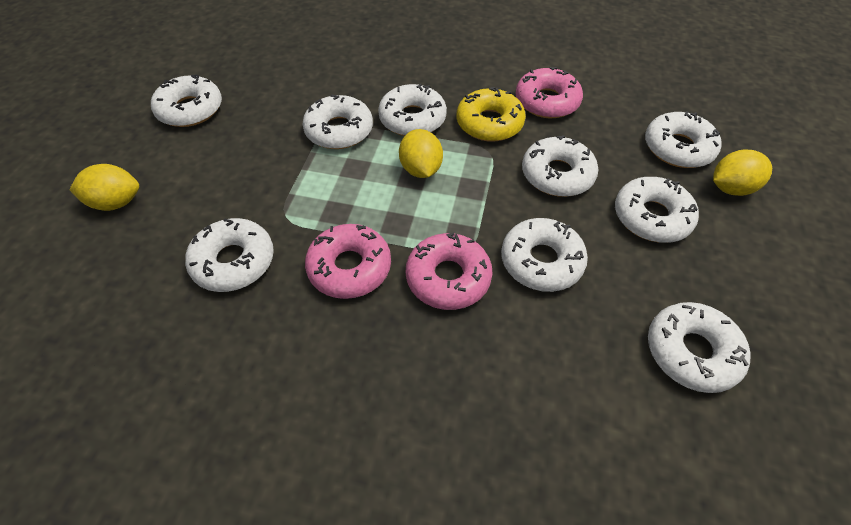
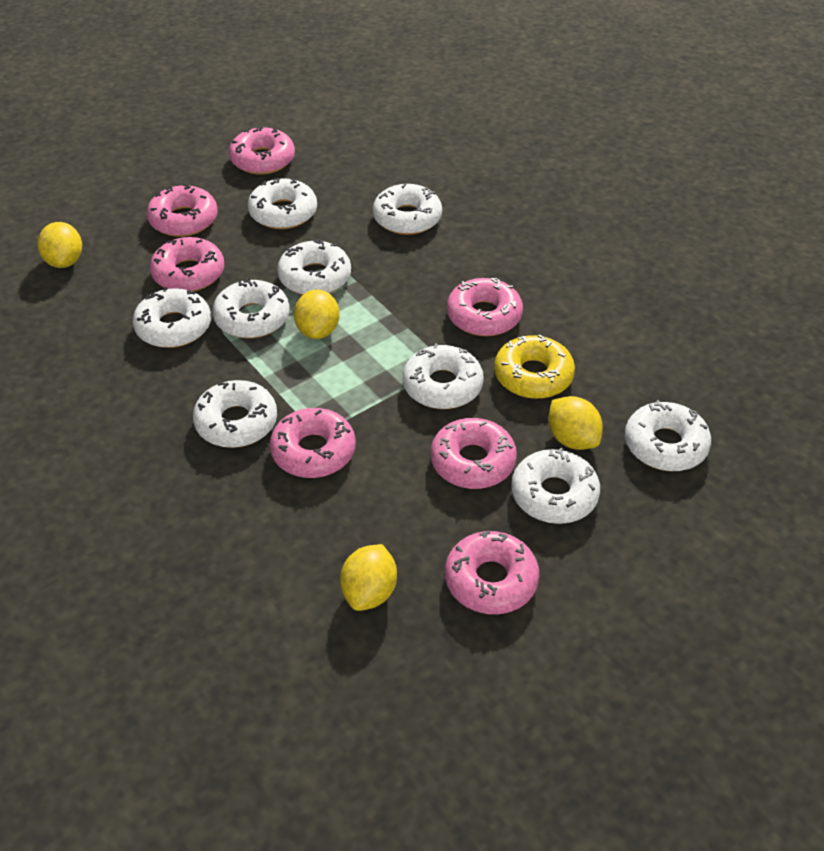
pink donut: [305,224,391,299] [406,233,492,310] [515,67,583,118] = 3 -> [147,184,218,237] [150,237,224,291] [229,127,295,175] [270,408,356,478] [431,418,517,489] [445,531,539,614] [447,278,523,336] = 7
yellow lemon: [69,164,139,211] [399,129,443,178] [713,150,772,196] = 3 -> [37,222,82,268] [294,289,340,339] [340,544,397,611] [548,396,603,450] = 4

